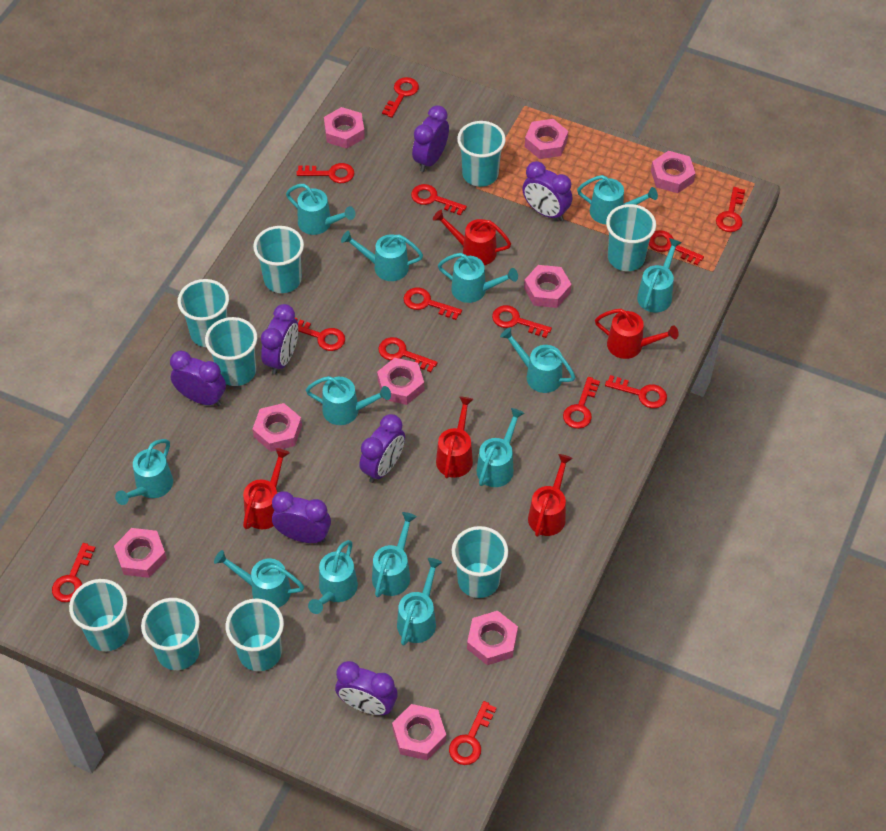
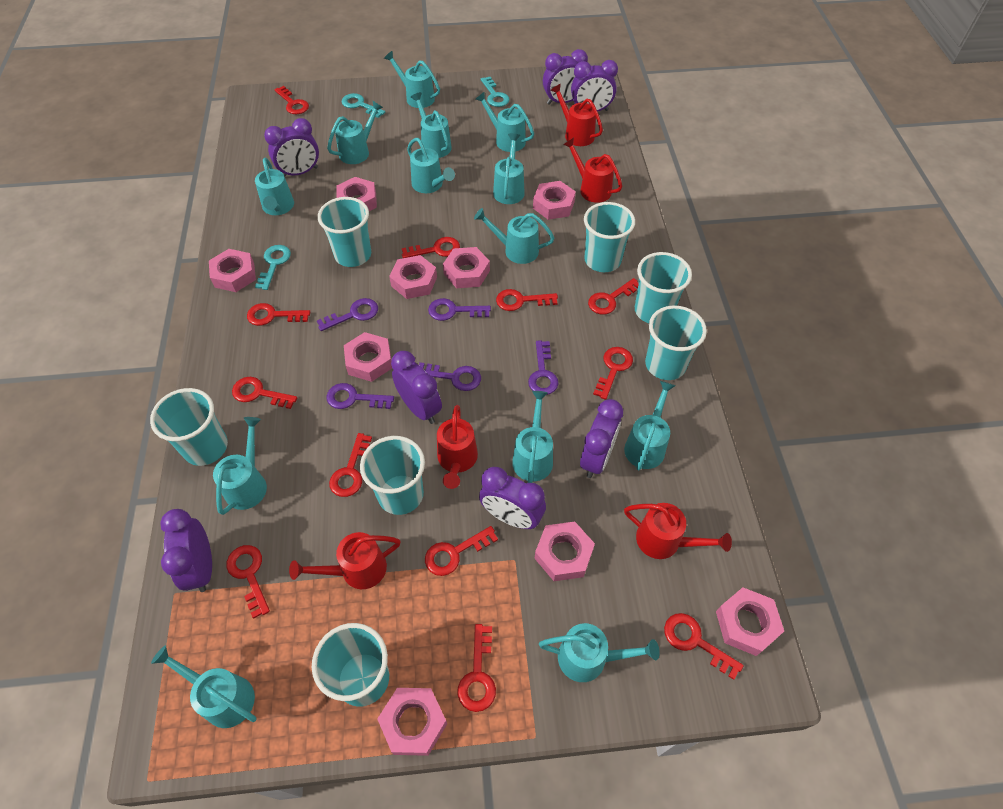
purple key: none = 0 -> [317,298,378,331] [326,383,394,409] [419,362,481,391] [428,298,491,321] [528,340,559,395] = 5
red key: [52,543,96,602] [295,318,345,351] [296,163,354,183] [378,337,438,372] [382,77,419,118] [403,288,462,320] [411,184,467,216] [449,701,497,765] [492,305,552,338] [563,377,600,429] [605,375,667,408] [649,230,704,265] [716,187,745,232] = 13 -> [226,545,270,619] [232,377,297,409] [247,303,310,326] [275,86,309,114] [329,433,372,497] [402,237,460,258] [425,526,498,576] [457,624,496,712] [496,289,558,311] [588,278,639,315] [593,347,633,400] [664,613,743,680] = 12
turquoise cup: [69,579,130,651] [141,598,200,670] [178,279,229,347] [205,317,257,386] [225,599,284,671] [253,226,304,293] [452,526,508,598] [457,121,506,187] [606,204,656,271] = 9 -> [150,388,228,466] [312,623,389,707] [318,197,371,267] [360,436,425,515] [584,202,635,272] [635,252,692,323] [645,305,707,380] = 7
turquoise key: none = 0 -> [255,245,291,290] [342,93,385,118] [481,77,510,107] = 3

